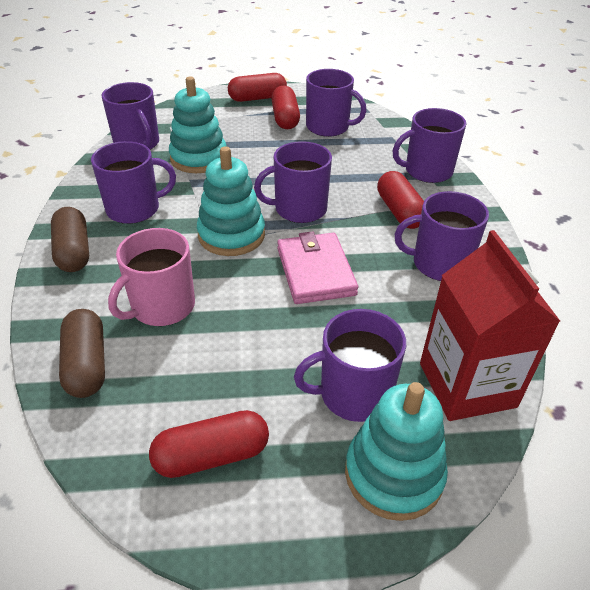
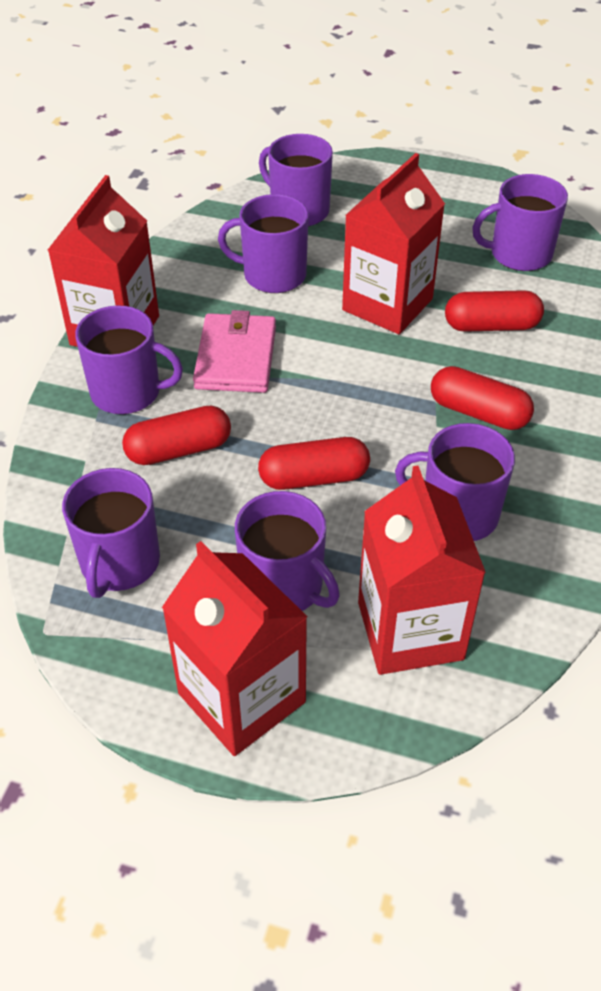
brown capsule: [51,207,89,272] [59,309,105,398] = 2 -> none = 0
pink mug: [108,228,195,326] = 1 -> none = 0
red carton: [420,230,560,421] = 1 -> [48,175,159,347] [162,541,308,756] [342,153,445,334] [358,466,486,675] = 4
turquoise stacking toy: [169,77,227,173] [197,146,265,256] [345,382,448,521] = 3 -> none = 0

